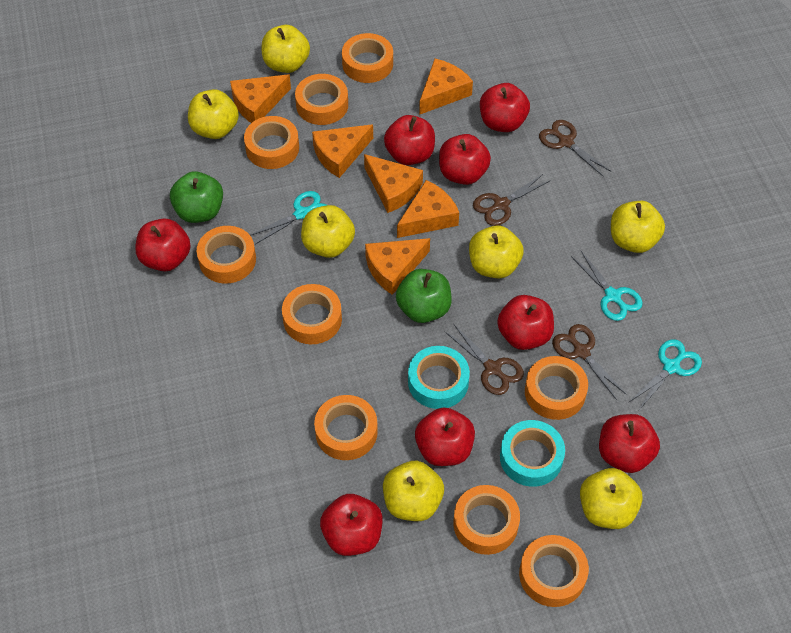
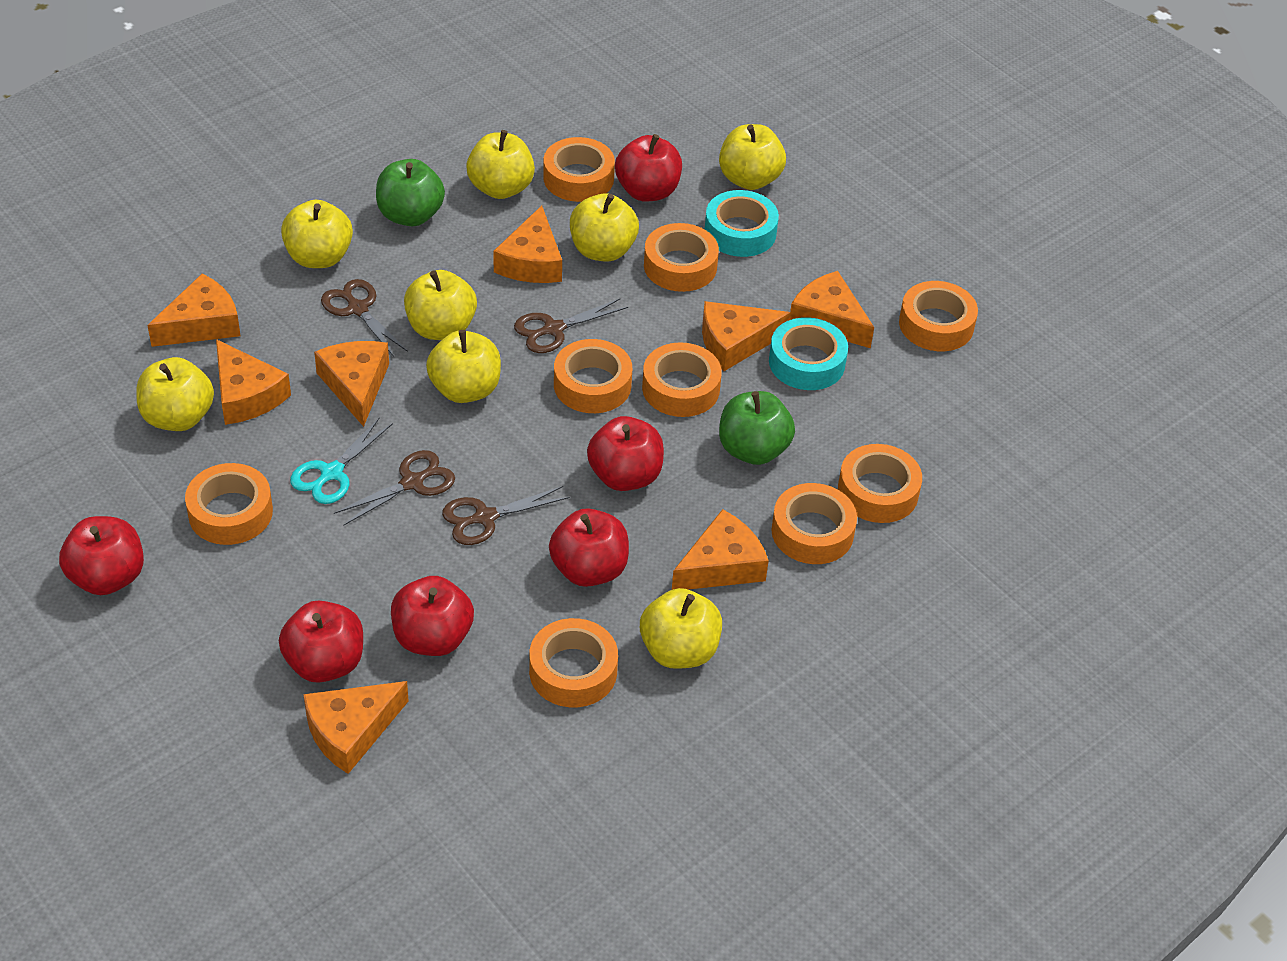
orange cheese: [230,74,291,123] [312,125,373,178] [364,154,423,213] [365,238,430,295] [397,180,459,238] [419,59,473,115] = 6 -> [147,274,241,347] [216,339,291,425] [303,681,408,774] [314,341,389,427] [493,206,562,283] [672,509,769,590] [702,301,791,371] [790,271,874,348] = 8
red apple: [135,219,191,271] [320,494,383,556] [384,115,435,165] [415,407,475,466] [439,134,491,185] [480,83,530,132] [497,295,554,350] [599,414,660,473] = 8 -> [59,516,144,595] [279,600,363,683] [391,576,474,656] [549,508,629,587] [587,416,664,491] [615,134,682,202] = 6
turquoise scissors: [250,191,326,244] [571,250,643,321] [628,339,702,411] = 3 -> [290,417,393,504] = 1
yellow apple: [188,89,239,139] [262,25,310,73] [301,205,355,258] [383,461,444,521] [469,225,524,279] [580,468,643,529] [611,201,665,253] = 7 -> [137,357,214,431] [281,200,353,268] [404,270,477,340] [426,330,501,403] [466,130,535,199] [570,193,639,261] [640,588,722,669] [719,124,786,190] = 8

